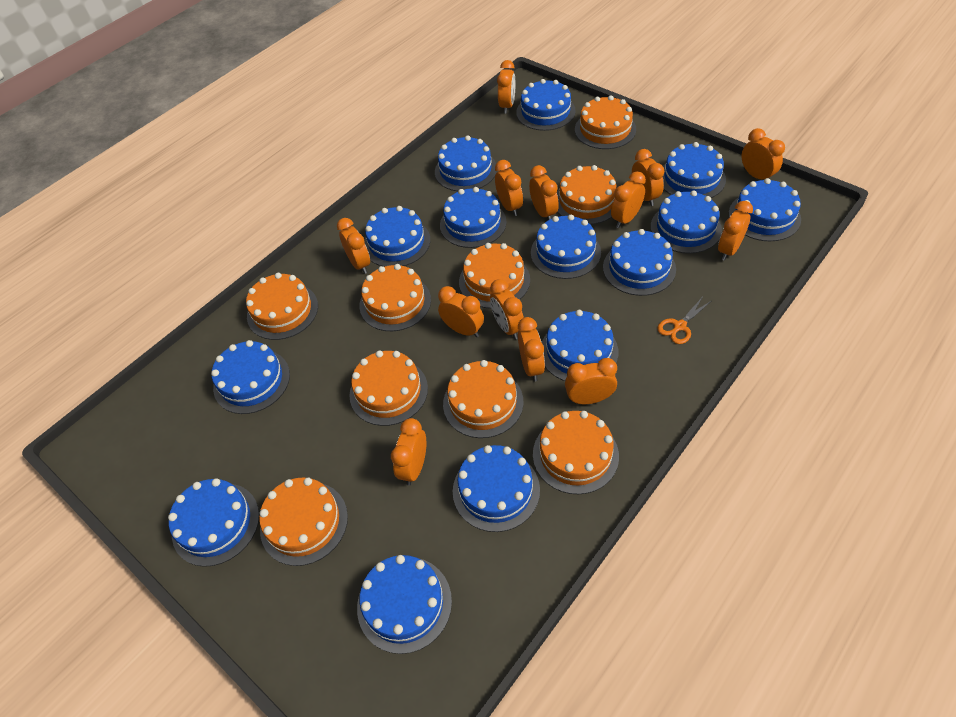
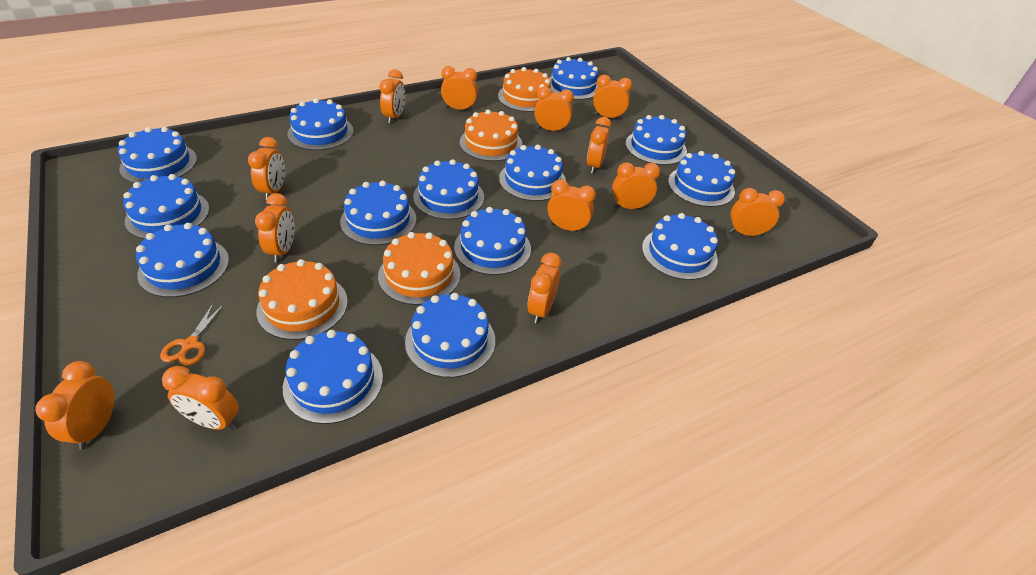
orange cake: [246,273,318,340] [259,478,348,566] [349,350,428,426] [359,264,431,331] [443,360,524,438] [459,243,530,309] [533,411,619,494] [557,165,616,225] [575,95,636,149] = 9 -> [257,259,348,340] [378,232,460,305] [460,110,522,161] [498,67,551,112] = 4

